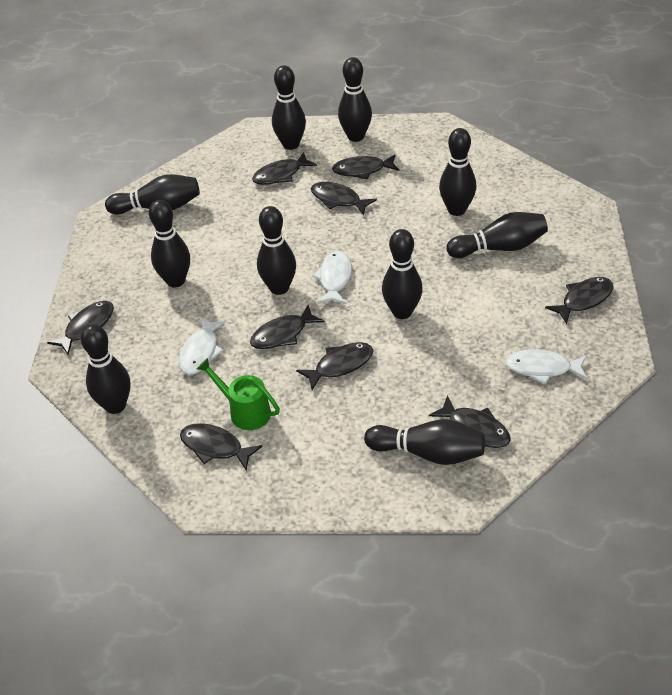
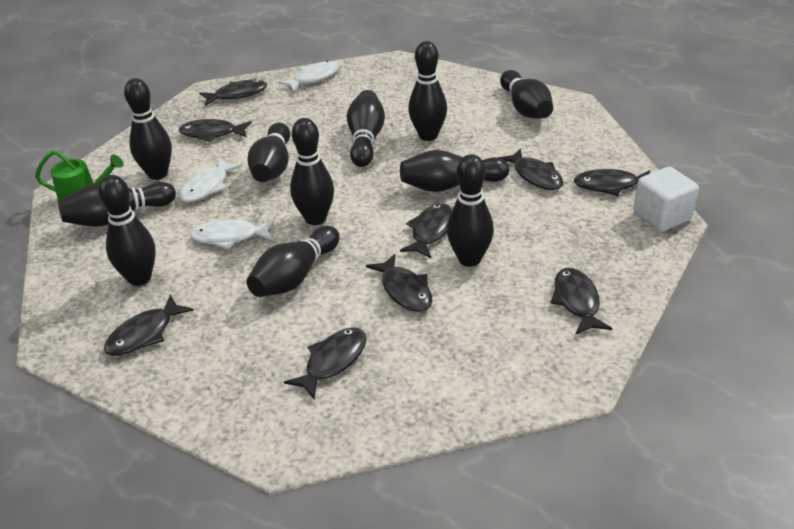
black bowling pin: [80,324,130,414] [105,174,200,215] [149,200,190,288] [257,206,296,295] [272,65,306,150] [338,57,372,142] [364,419,485,465] [382,229,423,319] [439,128,477,216] [446,212,548,258] = 10 -> [58,182,176,227] [98,175,156,286] [124,78,172,180] [247,123,290,182] [247,226,340,297] [290,118,334,225] [347,90,385,167] [400,150,509,192] [408,41,447,141] [447,154,494,267] [500,70,553,118] = 11
white cube: none = 0 -> [633,167,699,232] = 1

